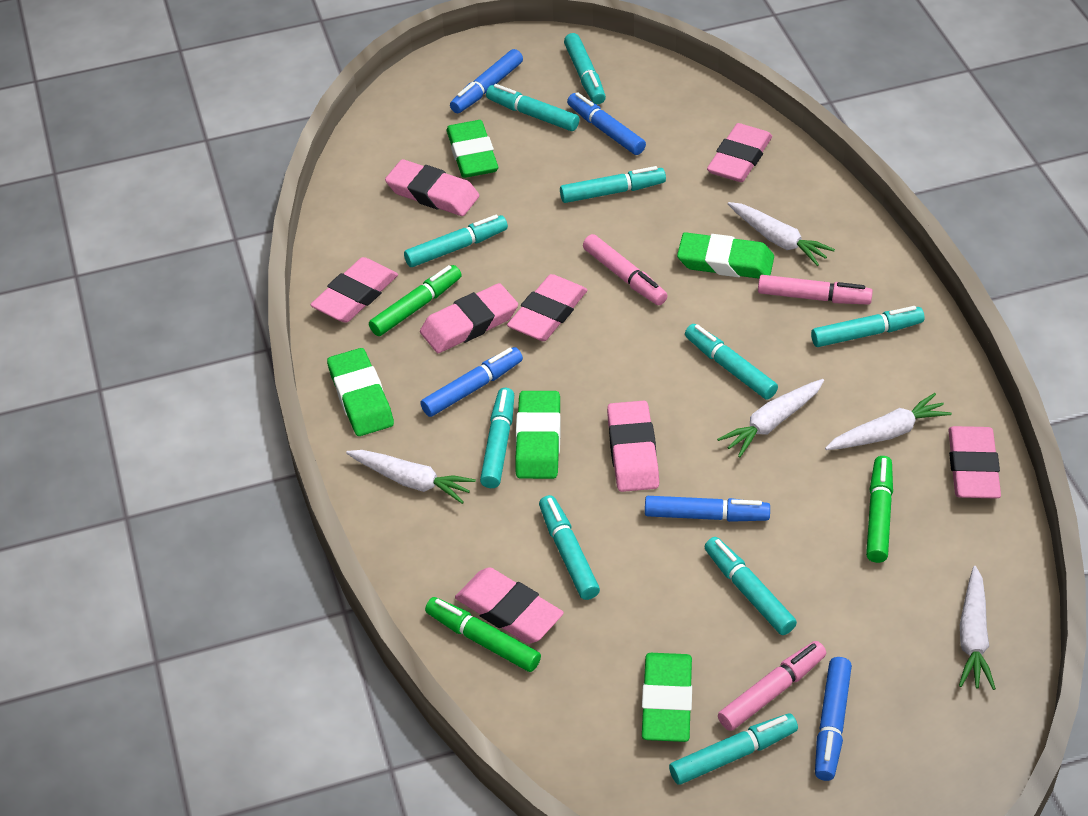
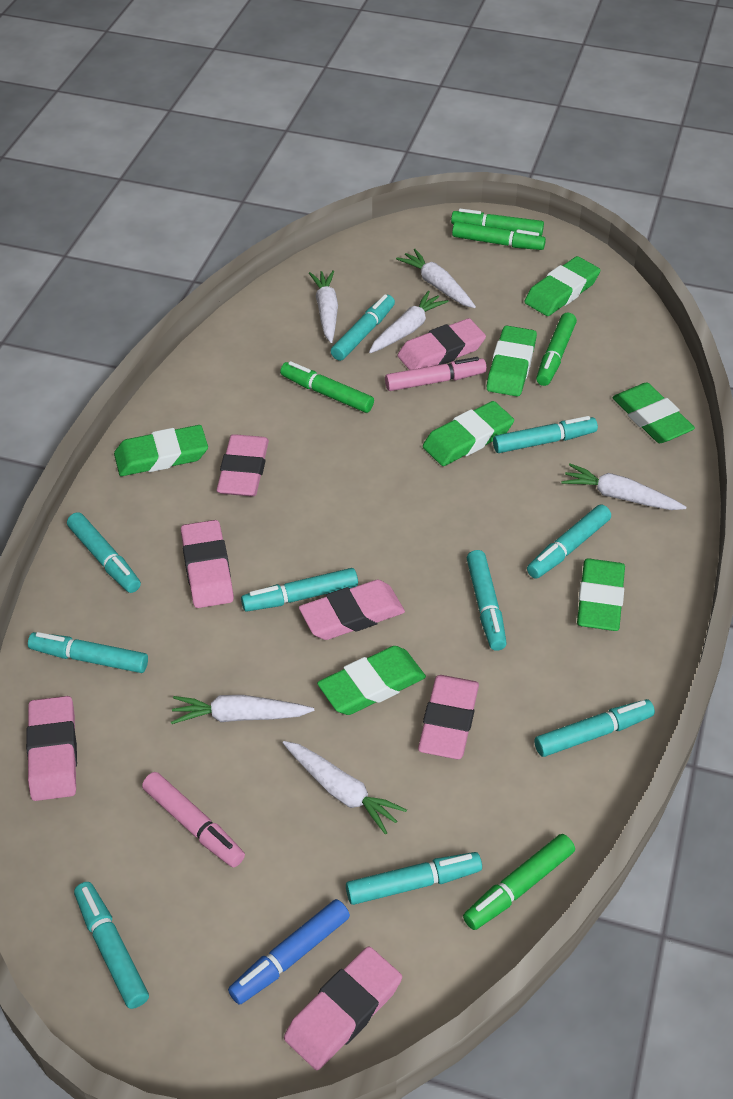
blue marker: [420,347,523,417] [450,49,523,113] [567,92,646,155] [645,496,770,522] [815,657,852,781] = 5 -> [228,899,350,1005] = 1
green eraser: [327,348,394,436] [447,120,498,178] [515,391,560,479] [642,653,692,742] [677,232,774,279] = 5 -> [114,425,208,476] [317,646,426,715] [423,401,514,466] [487,326,537,397] [524,256,601,316] [577,558,625,631] [613,383,695,443] = 7
green marker: [369,265,461,336] [425,597,541,672] [866,456,893,563] = 3 -> [280,361,374,413] [451,209,544,236] [452,221,546,250] [463,834,575,930] [536,313,577,386] = 5
pink eraser: [310,257,398,323] [385,159,479,216] [420,283,518,353] [455,567,564,644] [507,274,587,341] [607,401,659,492] [707,123,772,182] [948,426,1001,498] = 8 -> [26,696,77,801] [181,520,234,608] [217,434,269,496] [284,946,402,1070] [299,580,405,640] [397,318,486,370] [418,675,479,759] = 7
pink marker: [583,234,668,305] [718,641,826,731] [758,275,873,305] = 3 -> [142,772,245,867] [385,357,487,391] = 2
white carrot: [346,450,476,504] [717,379,824,458] [728,202,835,266] [825,393,952,450] [959,566,996,690] = 5 -> [171,695,314,724] [283,741,407,835] [309,270,338,343] [369,291,449,353] [396,249,476,308] [561,463,686,510] = 6

